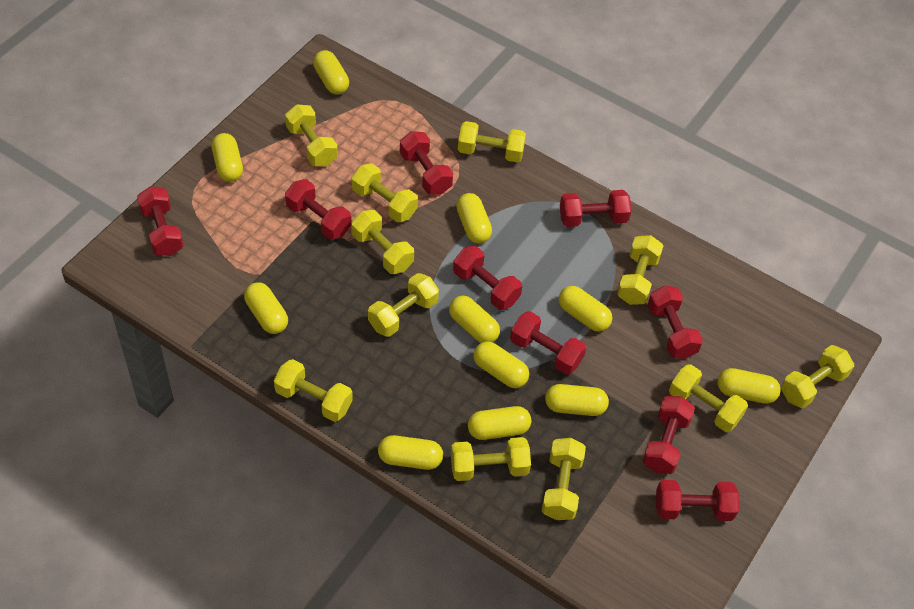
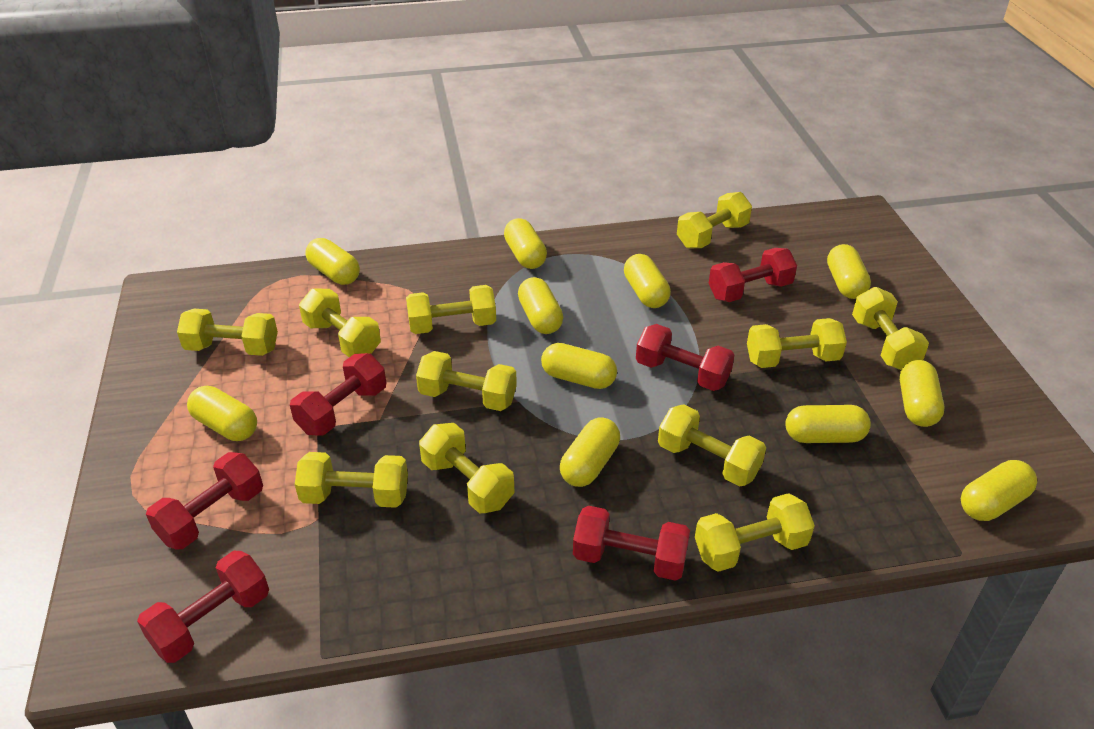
red dumbbell: [137,187,184,256] [285,179,351,240] [400,131,453,195] [453,246,522,310] [510,311,586,375] [560,190,631,227] [642,396,695,474] [648,285,703,359] [656,480,739,521] = 9 -> [137,551,269,663] [146,452,263,549] [290,353,386,436] [573,506,690,581] [636,324,734,391] [709,248,797,302] = 6

